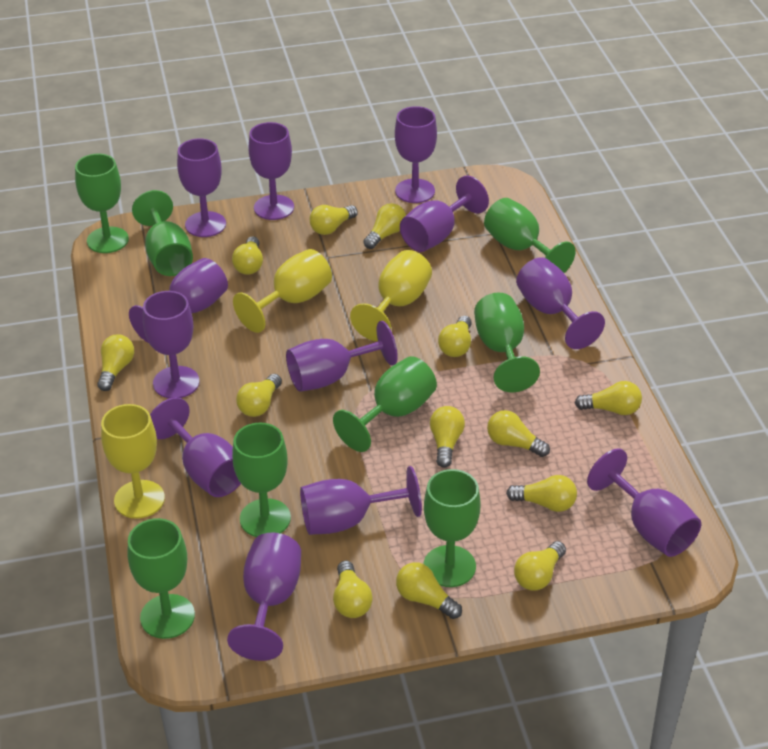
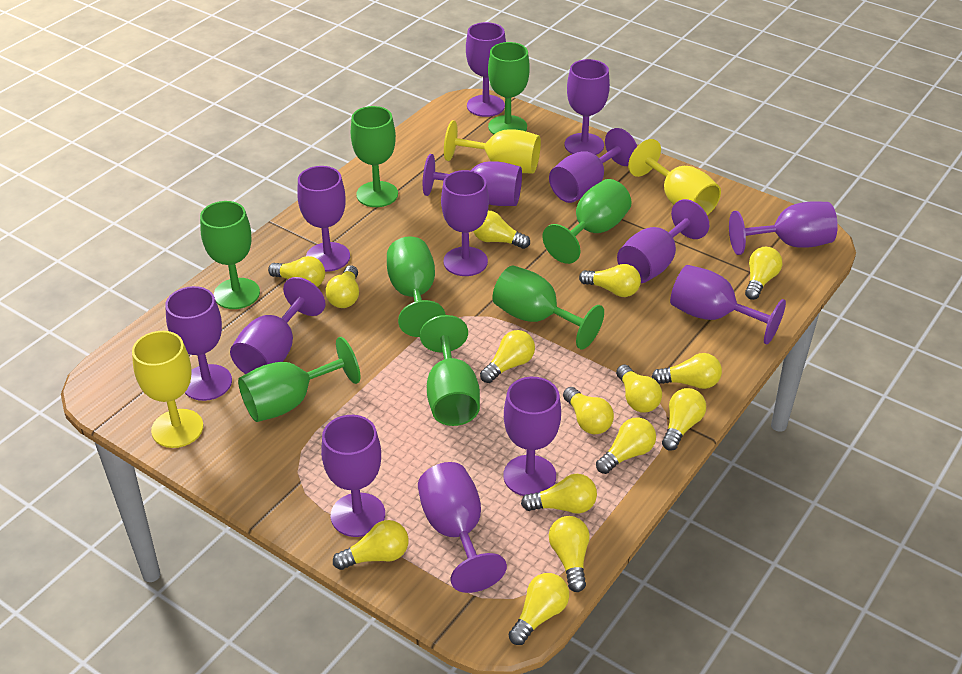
purple goblet: [129,258,228,343] [143,291,200,398] [150,397,241,497] [177,138,226,237] [227,533,301,661] [248,122,294,220] [286,321,398,392] [300,466,422,535] [395,106,437,203] [400,176,489,252] [516,257,605,349] [587,448,701,557] = 12 -> [165,286,232,401] [230,277,326,374] [297,166,350,272] [321,415,385,537] [418,462,507,593] [423,154,522,206] [441,170,489,276] [466,22,506,117] [503,377,561,496] [549,128,637,203] [565,59,610,155] [617,199,709,283] [670,265,786,345] [729,201,838,255] = 14
yellow light bulb: [97,334,134,391] [232,236,263,275] [236,374,282,417] [310,205,358,235] [333,561,373,618] [363,203,406,249] [396,562,462,619] [430,406,465,468] [438,316,472,357] [487,410,550,457] [506,475,577,512] [514,541,566,591] [575,381,642,415] = 13 -> [268,256,325,287] [325,265,359,308] [333,520,409,570] [473,211,530,249] [480,330,535,383] [509,573,569,645] [521,474,597,514] [549,516,590,592] [563,387,614,434] [579,264,641,297] [596,418,656,474] [616,364,662,413] [652,353,722,389] [662,388,706,450] [745,247,782,300] = 15

